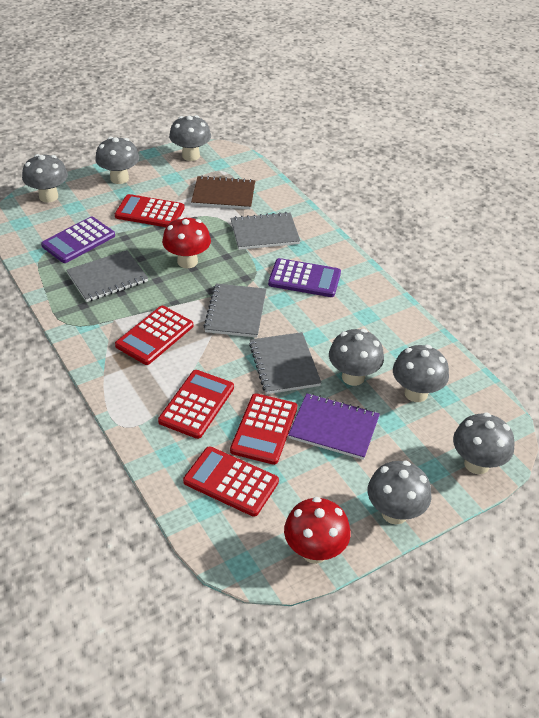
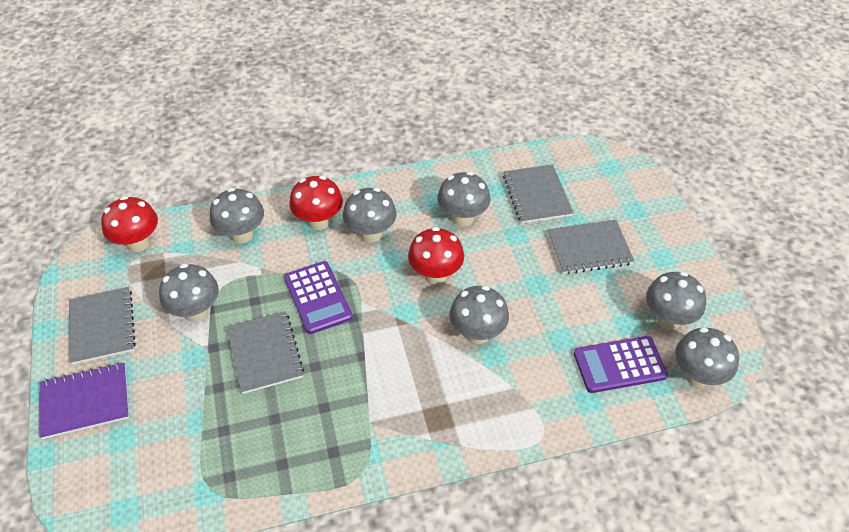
brown notebook: [191,176,255,209] = 1 -> none = 0
red calculator: [115,194,185,227] [115,306,193,365] [158,370,234,439] [183,446,279,517] [230,393,297,465] = 5 -> none = 0
red mushroom: [162,216,211,268] [284,497,351,564] = 2 -> [101,196,158,252] [289,176,343,230] [408,227,464,284] = 3

